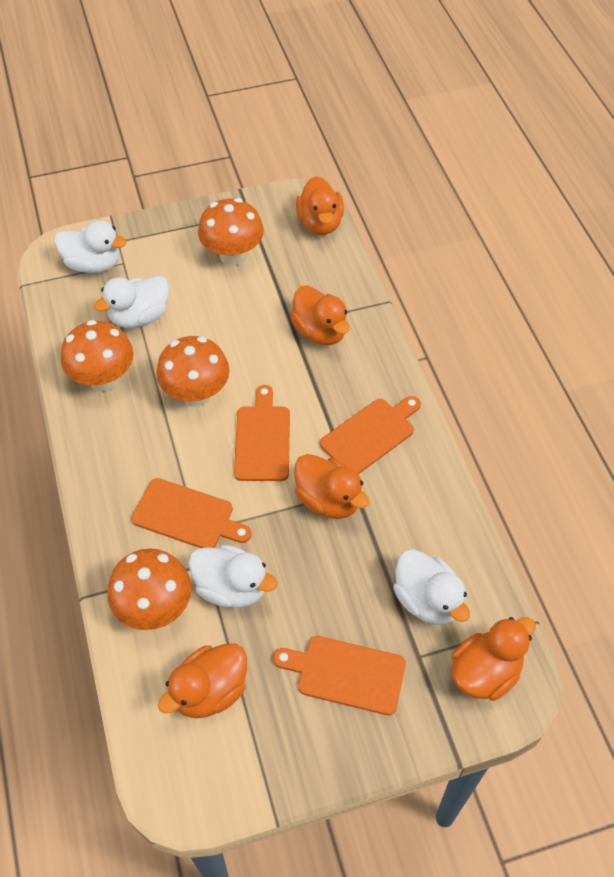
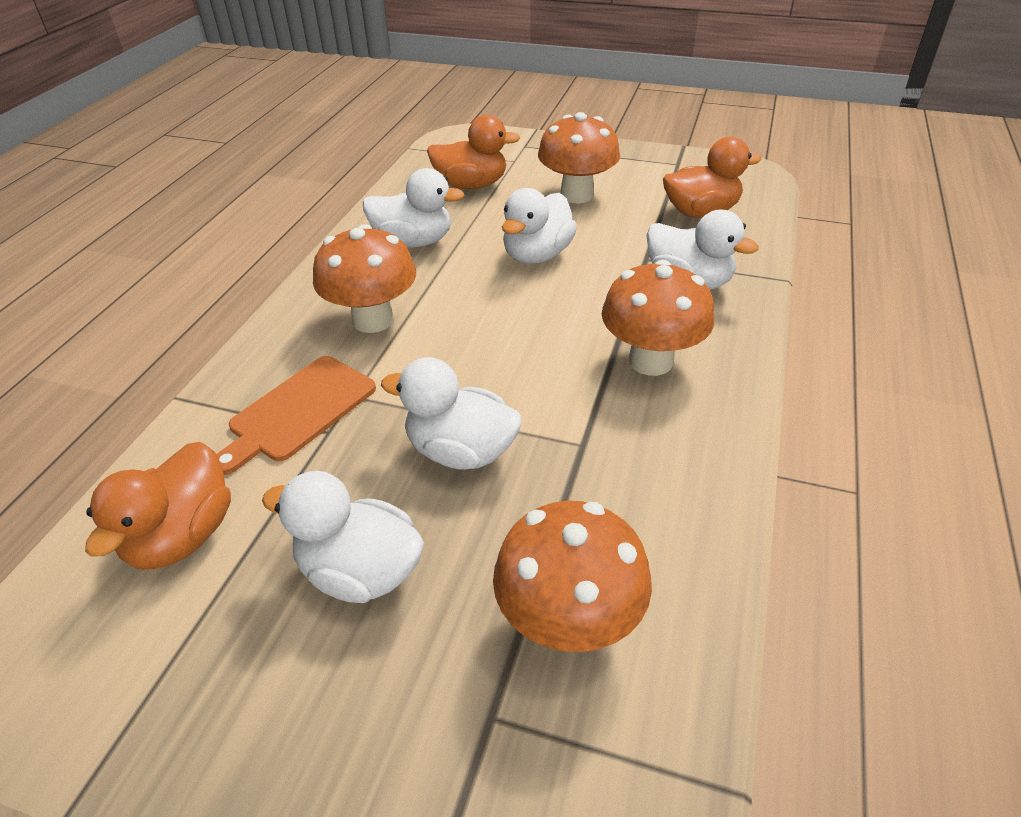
orange cutting board: [132,478,252,548] [234,385,290,481] [273,636,406,715] [320,396,421,474] = 4 -> [216,356,376,475] = 1
orange duck: [158,643,247,718] [290,285,350,345] [294,454,370,519] [296,176,344,235] [452,617,536,701] = 5 -> [85,442,231,570] [427,115,521,189] [663,136,762,218] = 3
white duck: [54,221,127,273] [94,275,169,328] [188,545,278,608] [393,549,470,625] = 4 -> [262,471,424,603] [363,168,465,248] [381,357,522,470] [502,188,577,264] [646,209,759,290] = 5

